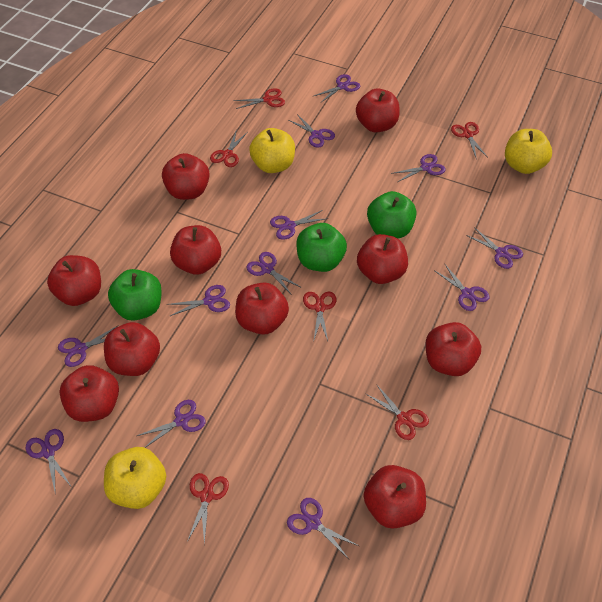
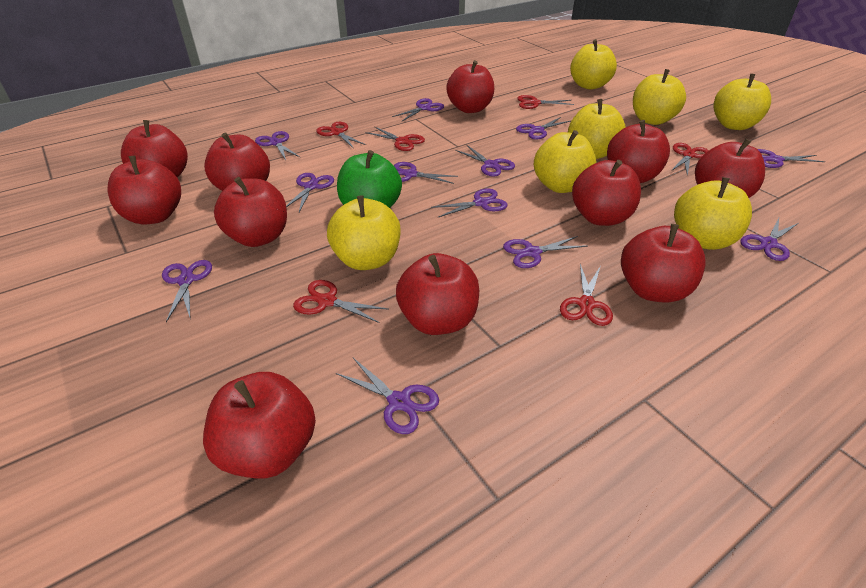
green apple: [108,269,162,321] [296,223,347,272] [367,191,416,239] = 3 -> [337,150,402,208] = 1
red apple: [47,255,101,306] [59,365,119,422] [104,322,160,376] [162,153,210,200] [170,225,221,275] [235,282,289,335] [356,88,400,133] [357,234,408,284] [364,465,426,529] [425,322,481,376] = 10 -> [108,156,181,225] [121,120,188,177] [203,372,316,479] [204,132,270,191] [214,177,287,247] [396,253,479,335] [446,60,494,113] [572,160,641,226] [607,120,670,183] [621,224,706,302] [695,139,765,198] = 11
yellow apple: [104,447,166,509] [249,128,295,173] [505,129,552,174] = 3 -> [327,195,401,270] [534,130,596,193] [568,99,626,159] [570,39,617,89] [633,69,686,125] [674,177,752,250] [713,74,771,130] = 7

